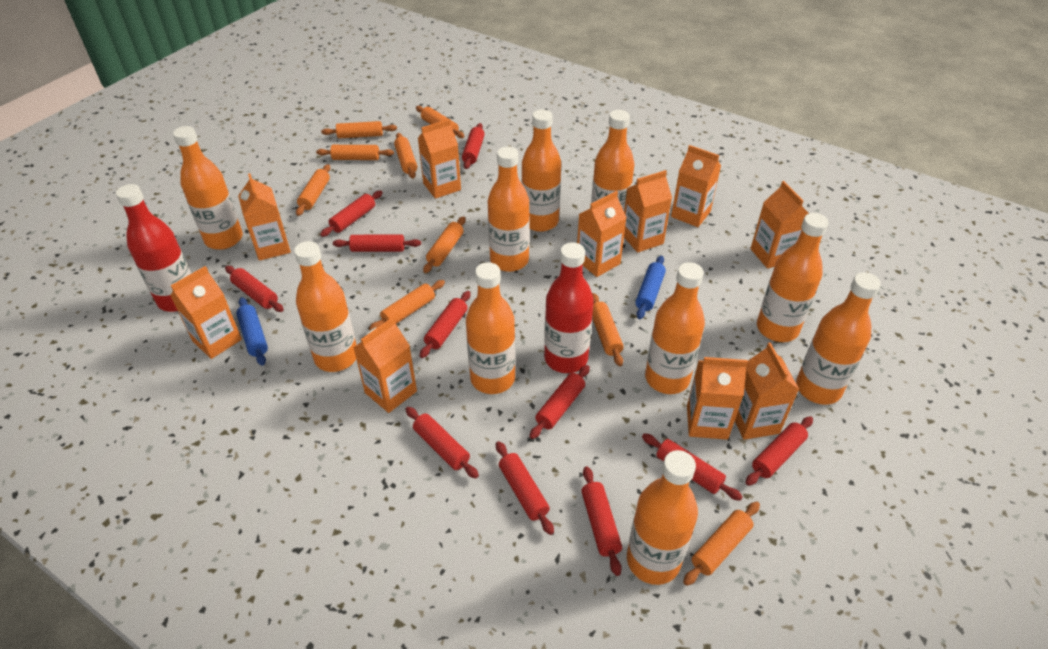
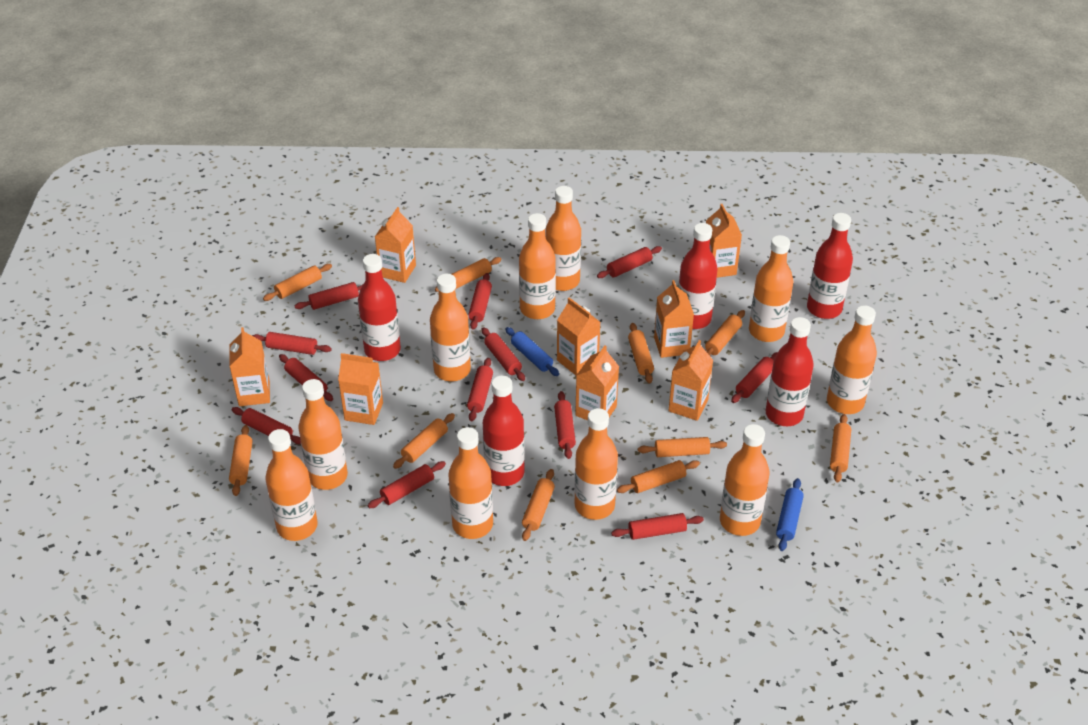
orange carton: [170,266,242,359] [238,173,291,261] [353,317,417,413] [418,119,461,199] [577,191,627,277] [624,170,672,253] [671,145,721,227] [687,357,748,440] [735,342,799,440] [750,181,809,269] = 10 -> [229,327,270,406] [338,353,383,425] [375,207,416,283] [557,298,600,375] [575,346,619,421] [654,280,694,358] [669,340,713,421] [706,204,742,278] = 8
orange rolling pin: [296,164,330,216] [316,145,394,160] [321,121,397,139] [369,280,445,331] [394,133,417,179] [416,106,465,138] [423,216,466,273] [592,293,624,366] [683,501,760,586] = 9 -> [229,425,253,496] [263,264,332,301] [393,413,455,469] [435,257,502,292] [522,469,555,541] [617,460,700,493] [628,323,654,384] [638,437,727,457] [705,310,745,356] [830,414,851,482] = 10
red bottle: [116,184,191,312] [544,242,594,373] = 2 -> [358,254,401,361] [483,375,525,486] [678,223,718,329] [766,317,814,426] [807,213,853,319] = 5
red rolling pin: [225,266,284,312] [320,190,383,237] [333,235,421,252] [406,407,479,479] [420,291,470,358] [462,123,485,169] [496,441,554,535] [530,365,590,439] [581,466,622,576] [642,433,743,501] [746,416,813,486] = 11 -> [232,407,301,444] [252,332,332,355] [279,354,333,401] [295,282,363,310] [368,461,446,508] [467,358,493,421] [468,273,492,330] [482,327,525,381] [554,391,576,459] [597,246,662,278] [611,513,704,540] [731,352,778,403] = 12

